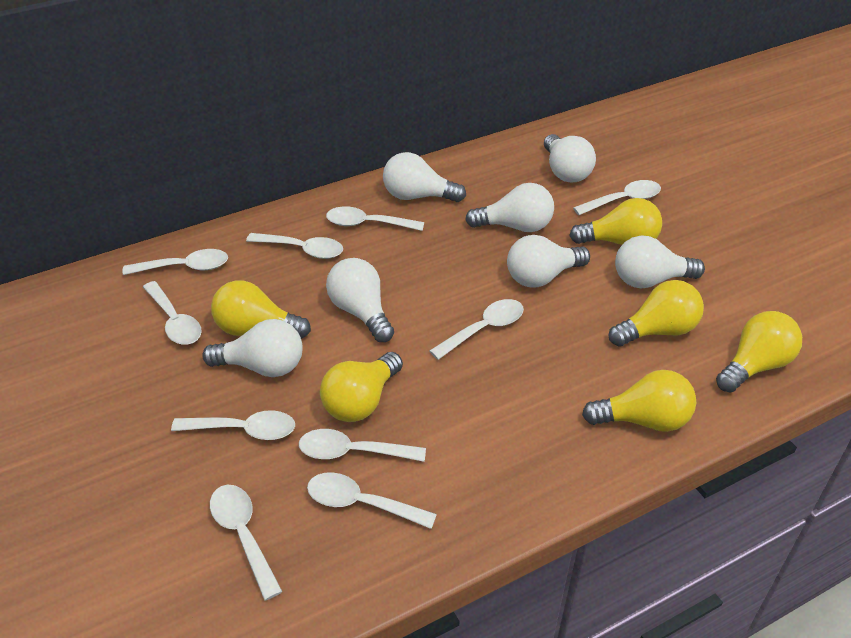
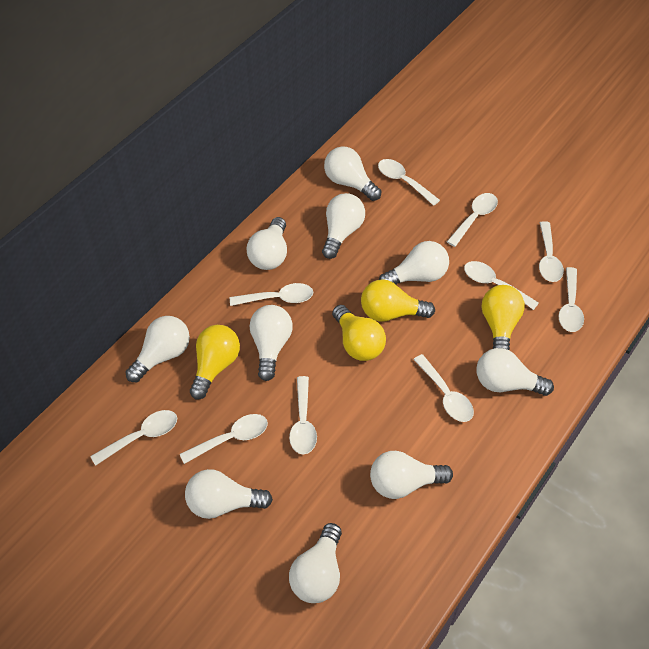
white light bulb: [202,319,303,377] [326,258,394,342] [383,152,466,202] [465,183,554,232] [507,235,590,288] [544,134,596,182] [615,235,705,288] = 7 -> [125,316,190,382] [185,469,273,519] [247,217,287,270] [250,305,293,381] [289,523,342,603] [322,193,365,259] [324,146,381,201] [370,451,453,499] [379,241,449,285] [477,348,554,396] = 10
yellow light bulb: [211,281,311,339] [320,352,403,422] [569,198,662,245] [582,370,696,432] [609,280,704,347] [716,311,802,393] = 6 -> [190,325,240,400] [332,305,386,361] [361,279,435,322] [482,285,525,350] = 4

